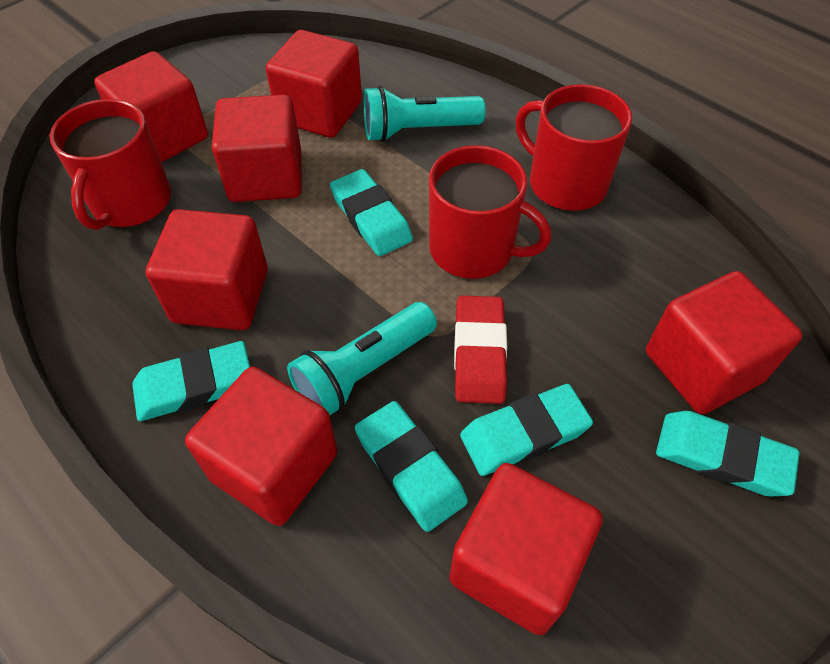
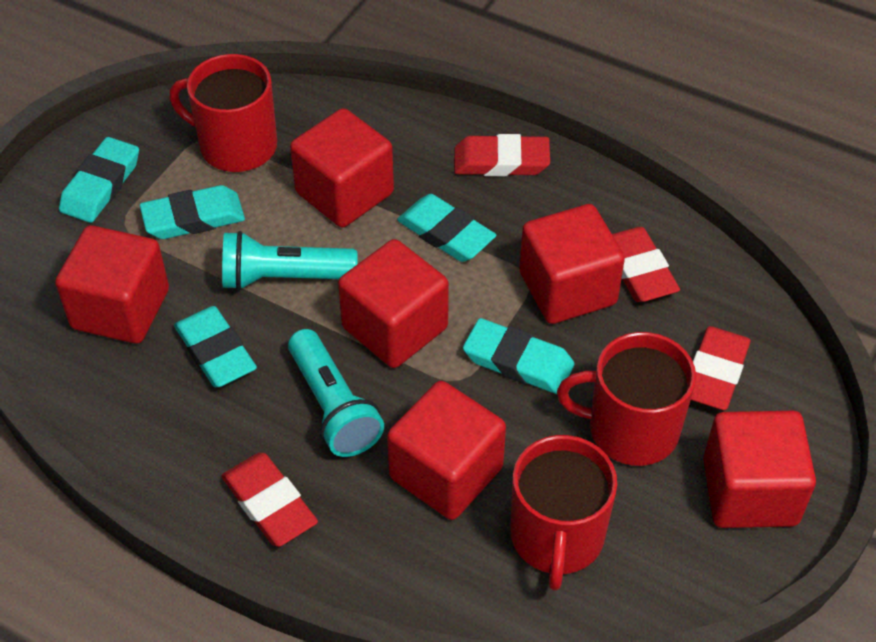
red cube: [94,51,208,163] [146,209,268,330] [185,367,337,526] [212,95,302,202] [266,30,362,138] [449,463,603,635] [646,271,802,414] = 7 -> [55,225,169,344] [290,108,394,227] [338,239,449,368] [387,381,506,520] [519,204,625,324] [703,411,816,528] = 6
red eraser: [454,296,507,404] = 1 -> [222,453,318,547] [454,134,550,176] [612,227,680,302] [691,326,751,410] = 4

